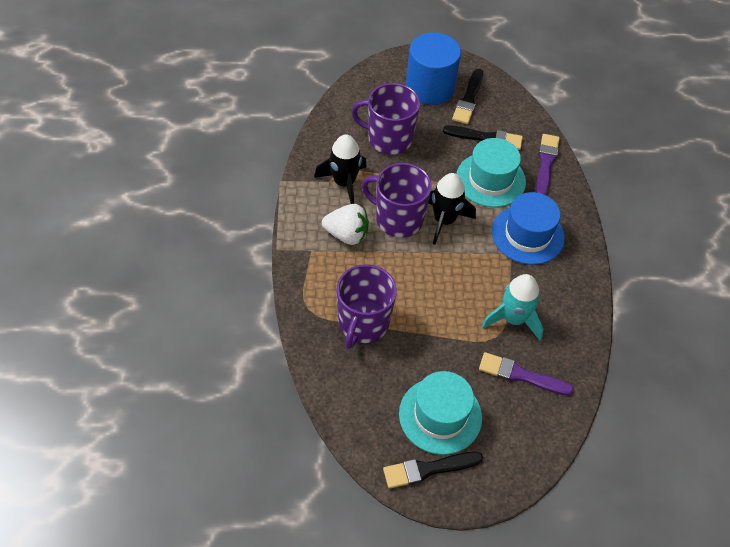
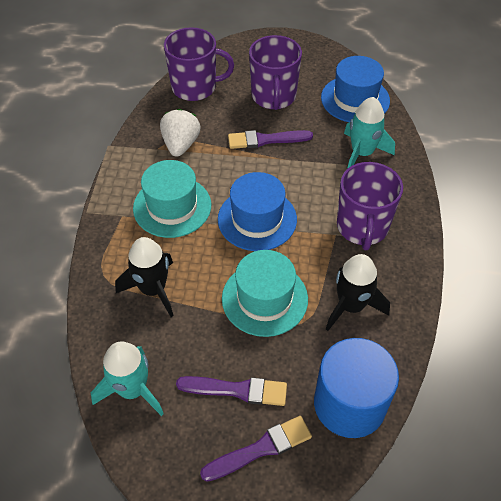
black brush: [383,452,483,488] [443,125,523,150] [452,69,483,124] = 3 -> none = 0
blue hat: [492,192,565,265] = 1 -> [218,172,297,251] [321,56,390,122] = 2
purple brush: [479,352,574,396] [536,134,560,195] = 2 -> [176,376,287,406] [200,416,312,482] [228,130,313,149] = 3
turquoise rocket: [482,274,543,340] = 1 -> [91,341,164,416] [344,97,395,169] = 2

